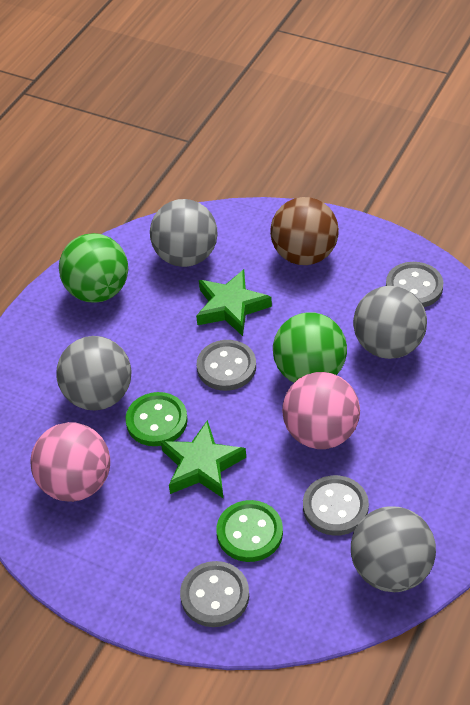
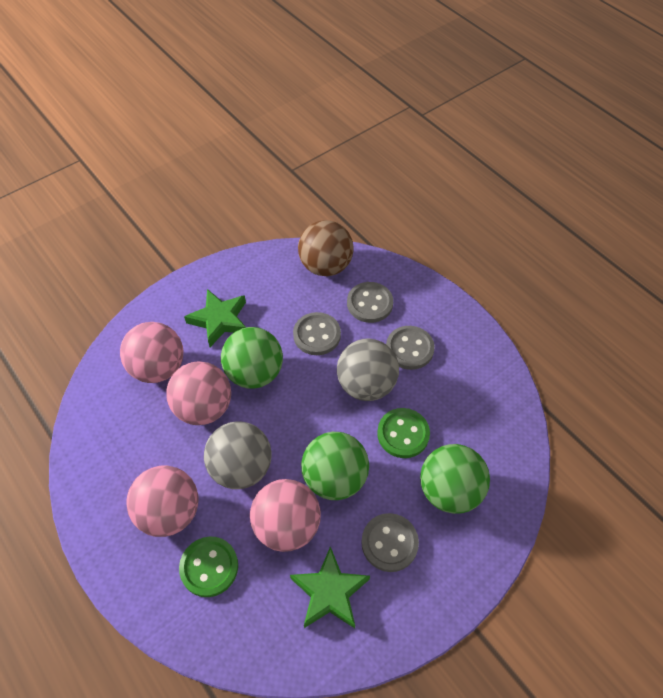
green ball: [59,233,128,302] [273,312,347,383] = 2 -> [221,327,283,389] [301,432,369,500] [420,444,490,514] = 3
grey ball: [56,336,132,411] [150,199,218,267] [351,506,436,592] [353,286,427,359] = 4 -> [204,421,272,489] [337,339,399,401] = 2
pink ball: [30,422,110,502] [282,372,360,449] = 2 -> [120,322,183,383] [126,466,199,537] [166,361,231,425] [250,479,321,552] = 4

